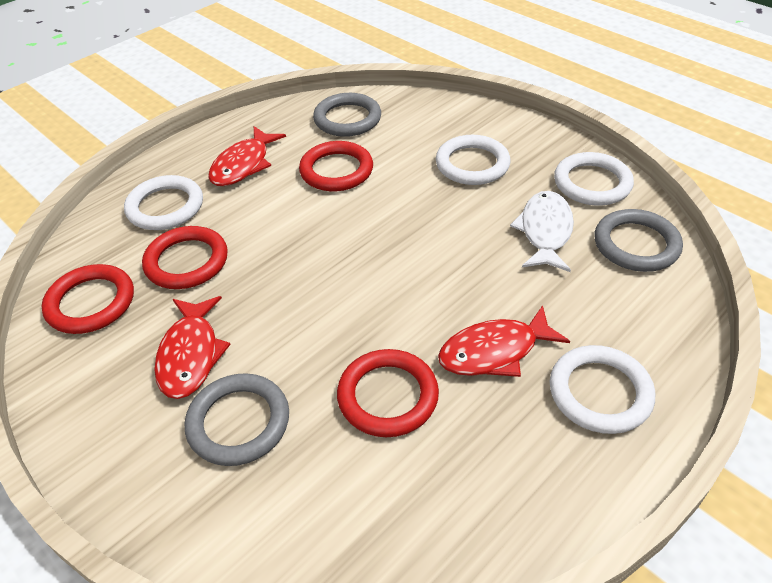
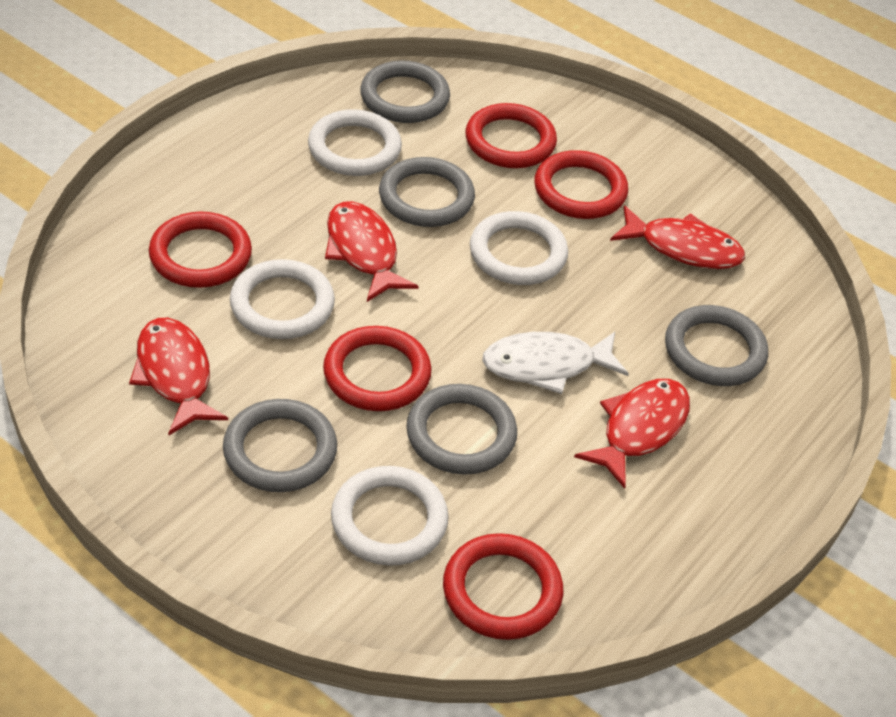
grey ring: [185,373,289,466] [313,93,381,137] [594,209,683,272] = 3 -> [223,399,337,492] [360,60,450,123] [379,157,475,227] [406,384,517,475] [665,305,768,386] = 5
red fish: [154,296,231,399] [208,126,286,186] [438,305,570,377] = 3 -> [129,318,228,435] [325,201,419,302] [574,379,690,489] [610,205,745,269] = 4
red ring: [42,264,134,334] [142,226,228,289] [299,141,373,191] [337,349,439,437] = 4 -> [149,212,252,288] [323,326,431,411] [443,533,563,640] [465,103,557,168] [534,150,628,219] = 5

